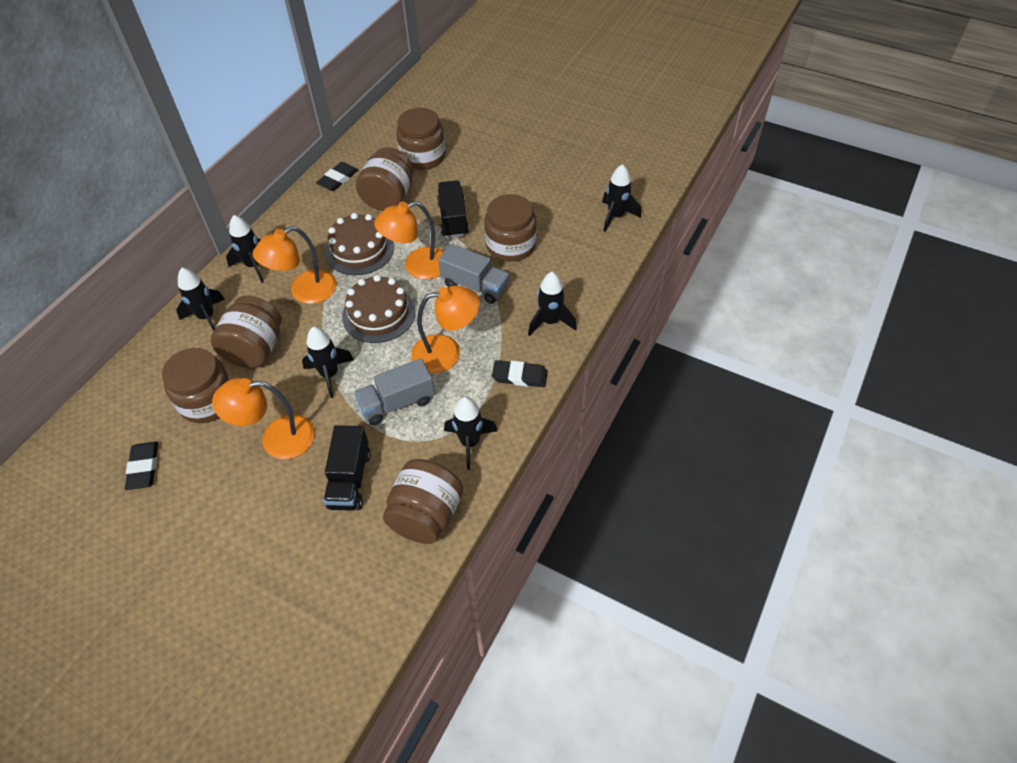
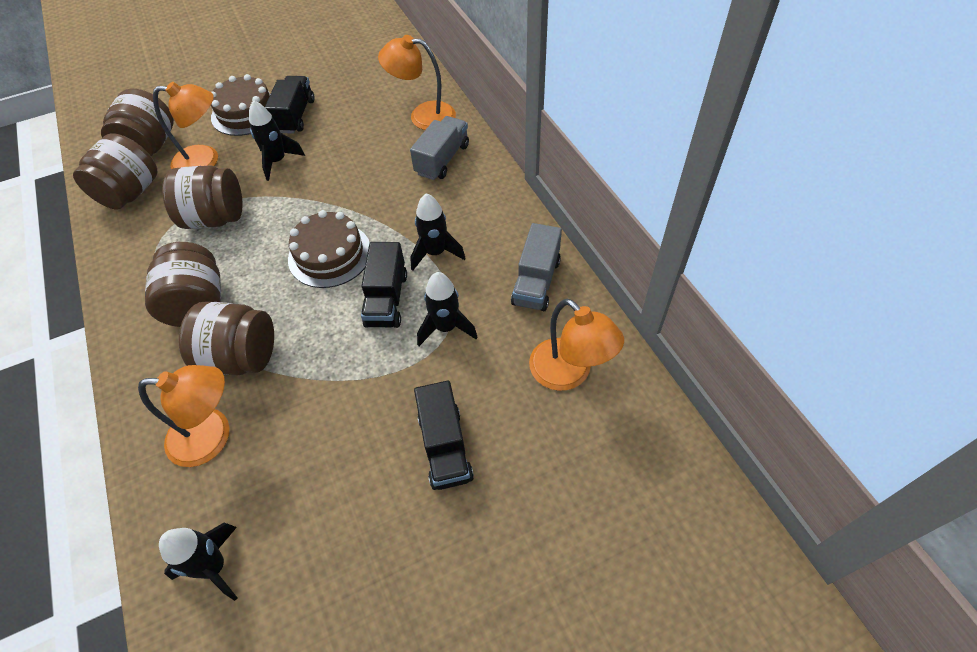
black eraser: [125,442,158,490] [316,162,358,191] [492,360,548,387] = 3 -> none = 0
black rocket: [176,268,225,331] [226,215,264,283] [302,327,354,398] [444,397,497,470] [528,272,577,336] [602,164,641,232] = 6 -> [159,523,238,601] [249,100,305,181] [410,193,466,271] [417,272,478,346] = 4
black truck: [324,425,371,511] [437,180,469,238] = 2 -> [265,76,315,134] [361,242,407,328] [414,381,474,490] = 3
brown jar: [162,348,231,423] [211,296,282,368] [356,147,414,211] [383,459,463,544] [396,108,445,170] [484,194,537,262] = 6 -> [73,133,158,209] [101,89,174,157] [145,242,221,327] [162,165,243,229] [179,301,274,375] = 5

